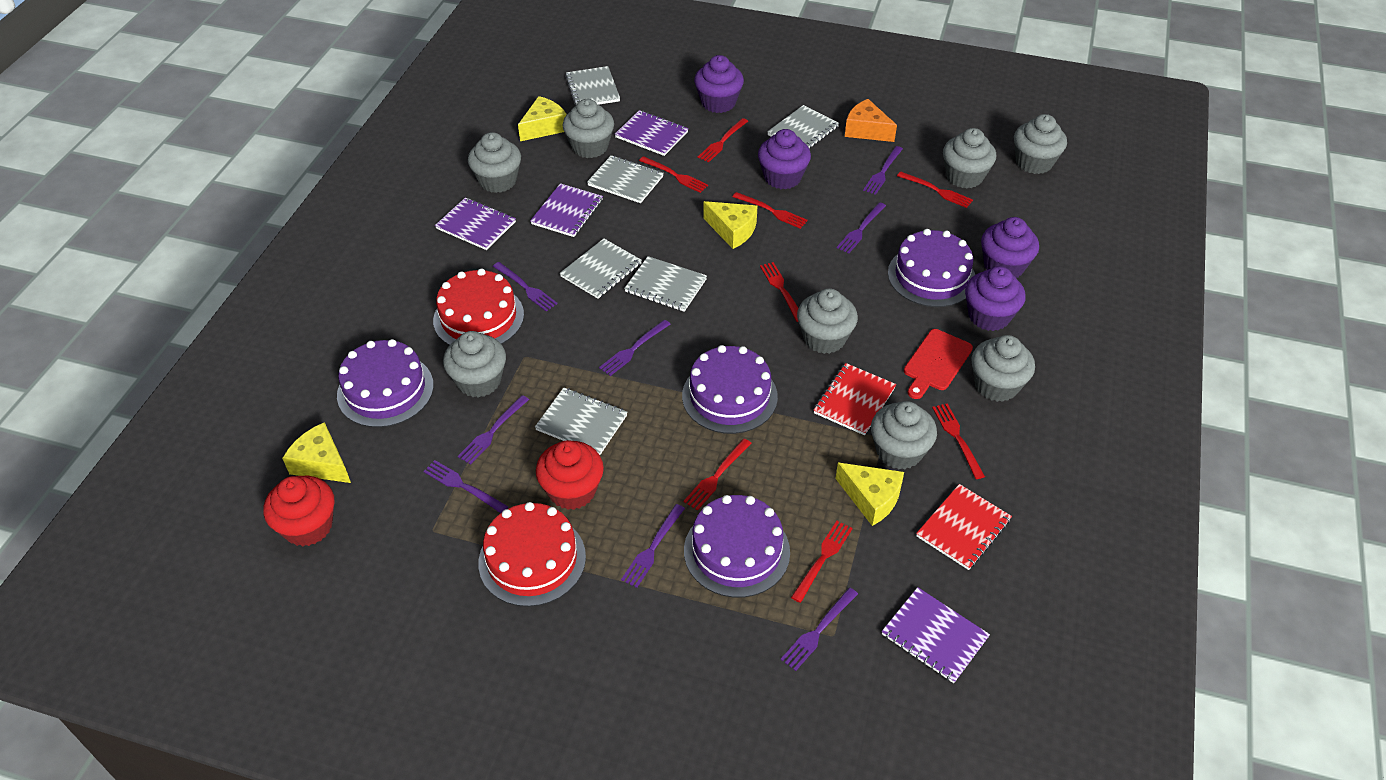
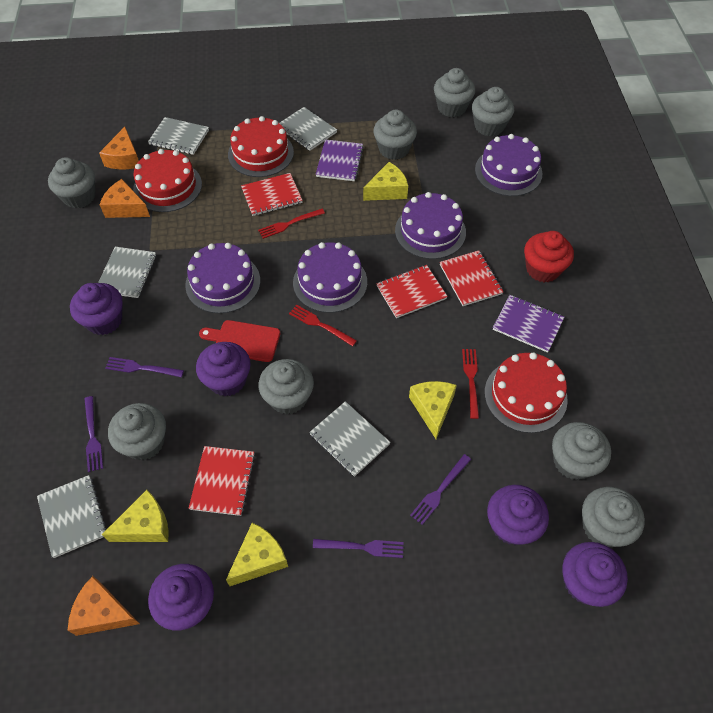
grey notebook: [535,387,627,455] [560,239,642,299] [565,66,620,106] [587,155,664,203] [624,256,707,312] [767,105,839,149] = 6 -> [37,475,107,558] [98,247,156,298] [148,117,209,155] [280,107,337,151] [309,401,391,477] = 5
orange cheese: [845,99,897,142] = 1 -> [67,576,140,636] [99,127,139,169] [100,179,150,218] = 3
purple cupcake: [694,55,744,113] [758,129,811,190] [965,266,1025,331] [981,217,1039,278] = 4 -> [70,283,123,335] [148,564,214,630] [196,342,250,396] [487,485,549,545] [562,542,628,607] = 5
purple fork: [423,460,508,513] [458,395,529,465] [493,262,558,311] [599,320,671,376] [621,504,685,588] [781,588,858,671] [837,202,886,253] [863,146,903,195] = 8 -> [84,396,103,472] [105,357,184,377] [313,539,404,558] [410,454,471,525] = 4
purple notebook: [435,197,516,250] [530,183,603,237] [615,110,689,156] [882,587,990,683] = 4 -> [316,139,364,181] [493,295,564,353] = 2
red cake: [433,269,524,345] [479,502,586,607] = 2 -> [133,149,202,212] [228,116,294,177] [485,352,568,433] = 3
red cupcake: [264,476,334,547] [536,440,604,510] = 2 -> [524,231,574,282] = 1
red fork: [639,156,708,193] [683,439,752,510] [698,118,748,162] [733,192,808,229] [760,262,799,322] [791,521,853,603] [897,171,973,208] [932,403,985,479] = 8 -> [258,209,325,239] [289,305,357,346] [462,349,479,419] = 3
red notebook: [814,363,896,435] [916,484,1012,570] = 2 -> [189,446,255,516] [241,173,303,216] [377,265,448,318] [440,250,503,306] = 4

